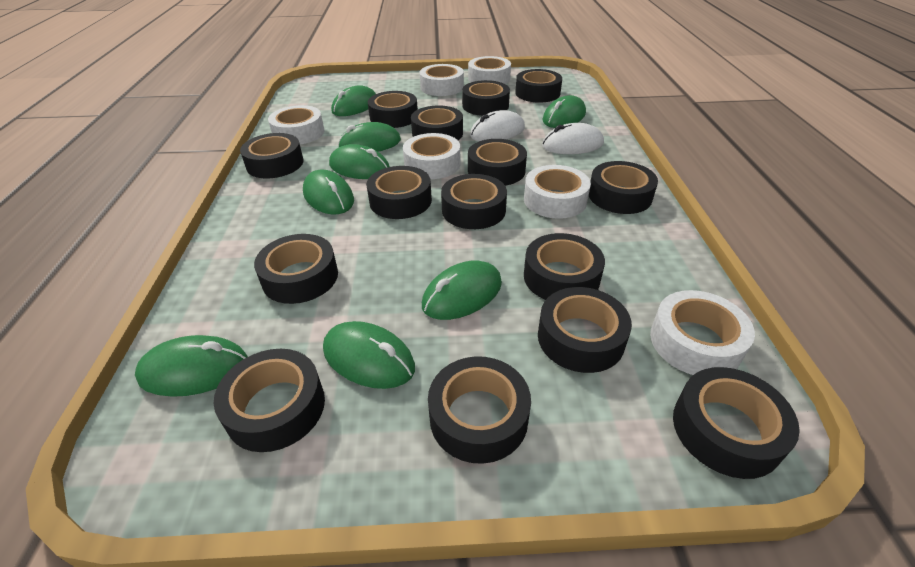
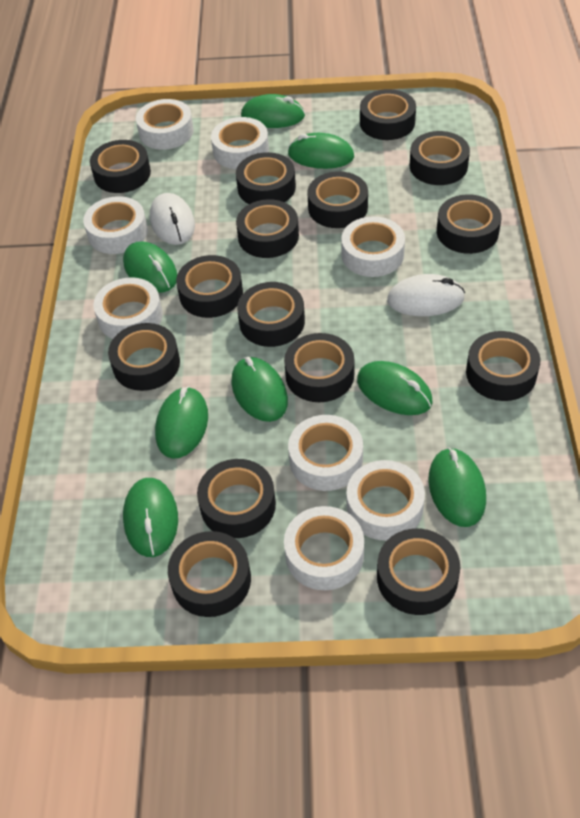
white tape: [268,105,324,145] [403,133,460,179] [420,64,464,96] [468,56,511,84] [524,165,591,219] [650,290,755,375] = 6 -> [83,196,148,254] [93,277,163,339] [136,99,194,150] [211,117,269,169] [284,506,364,590] [288,415,363,491] [341,216,405,277] [346,460,425,541] = 8

